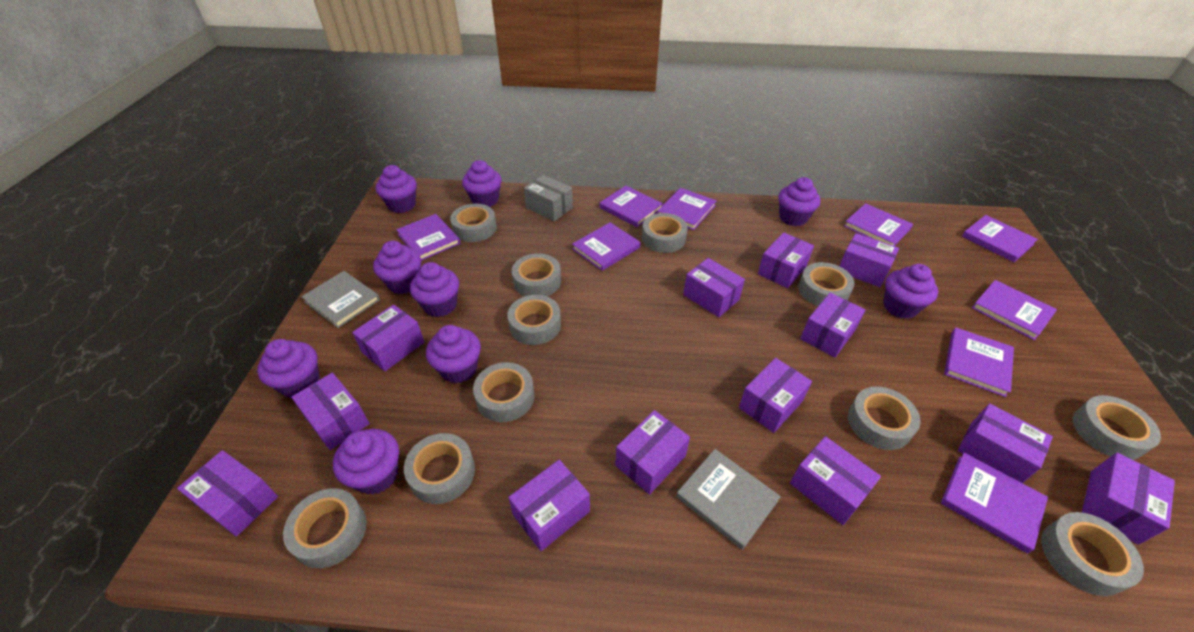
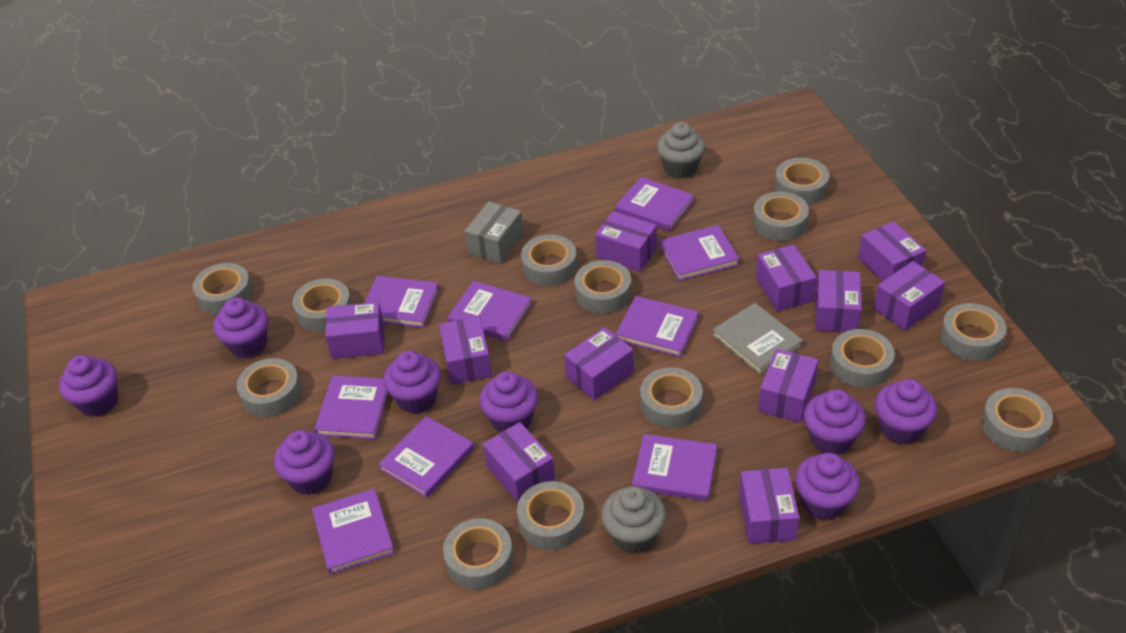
grey book: [301,271,380,328] [676,449,781,550] = 2 -> [712,303,803,374] = 1
grey cupcake: none = 0 -> [601,486,666,554] [657,122,705,179] = 2
grey tape: [283,488,367,568] [404,433,475,504] [450,204,497,242] [473,362,534,422] [507,295,561,345] [512,253,561,296] [642,213,688,253] [798,262,854,306] [848,386,921,450] [1041,512,1144,596] [1073,395,1161,460] = 11 -> [193,263,253,315] [237,358,302,417] [293,278,352,332] [443,518,514,590] [517,481,585,550] [521,235,577,286] [574,260,631,314] [640,367,703,429] [753,192,809,241] [775,158,829,205] [830,329,895,388] [940,303,1006,361] [981,388,1053,452] = 13
purple box: [177,450,278,536] [292,373,370,450] [352,305,424,371] [508,460,590,551] [615,410,690,494] [683,258,745,317] [739,358,812,433] [758,232,814,288] [790,436,881,525] [800,293,865,358] [839,233,899,287] [958,403,1053,483] [1082,453,1175,545] = 13 -> [325,302,384,359] [439,316,492,385] [483,422,555,503] [564,327,634,401] [595,211,657,272] [739,468,799,544] [756,245,817,311] [758,349,819,423] [815,270,862,332] [858,221,926,282] [874,261,945,330] = 11
purple cupcake: [257,339,320,398] [333,429,399,494] [373,241,421,294] [376,165,417,213] [410,262,459,317] [426,325,481,383] [462,160,502,207] [778,177,820,226] [883,264,938,319] = 9 -> [59,355,118,417] [213,298,268,358] [274,430,335,495] [383,351,441,414] [479,371,538,432] [795,453,860,520] [804,389,866,454] [875,379,937,445] = 8

